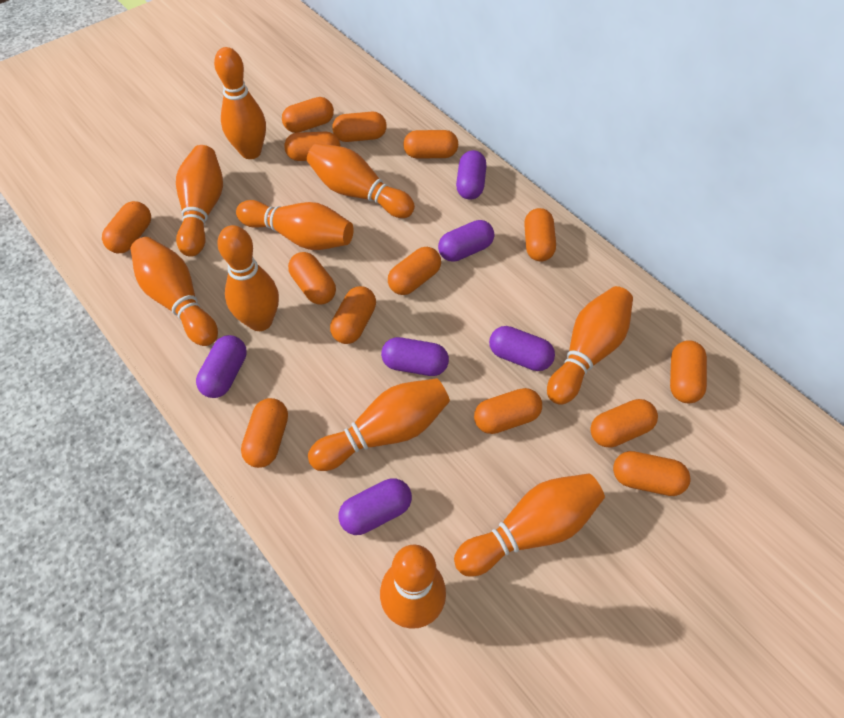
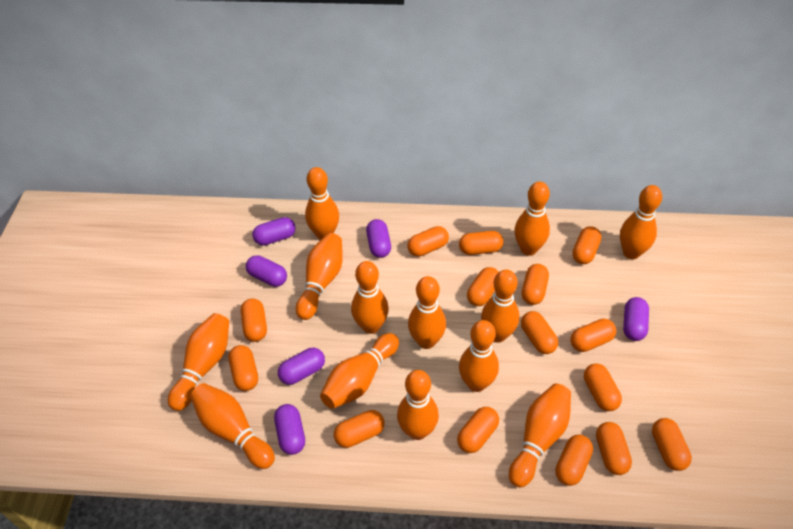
orange bowling pin: [130,237,218,346] [176,145,223,257] [214,47,266,159] [217,225,279,331] [236,200,354,250] [307,143,415,218] [308,378,450,471] [380,545,446,629] [454,473,605,577] [547,286,633,405] = 10 -> [168,313,229,411] [190,383,275,469] [296,233,343,320] [305,167,339,240] [320,333,399,409] [351,261,389,334] [397,370,439,440] [408,276,446,349] [459,320,499,392] [481,269,519,343] [509,383,571,488] [514,182,550,256] [620,185,662,259] = 13
orange capsule: [102,201,151,253] [241,398,288,468] [282,97,334,133] [284,132,340,161] [288,252,336,305] [330,286,376,344] [332,112,387,142] [388,247,441,295] [403,130,458,159] [474,388,542,434] [524,208,556,262] [590,399,658,448] [613,451,691,496] [670,340,707,403] = 14 -> [228,345,258,391] [241,298,267,342] [334,410,385,448] [407,226,449,257] [457,407,499,453] [459,231,503,255] [467,267,499,306] [521,311,558,354] [522,264,549,305] [555,435,593,486] [570,319,616,352] [572,226,602,264] [584,363,622,411] [596,422,632,475] [652,418,692,471] = 15

